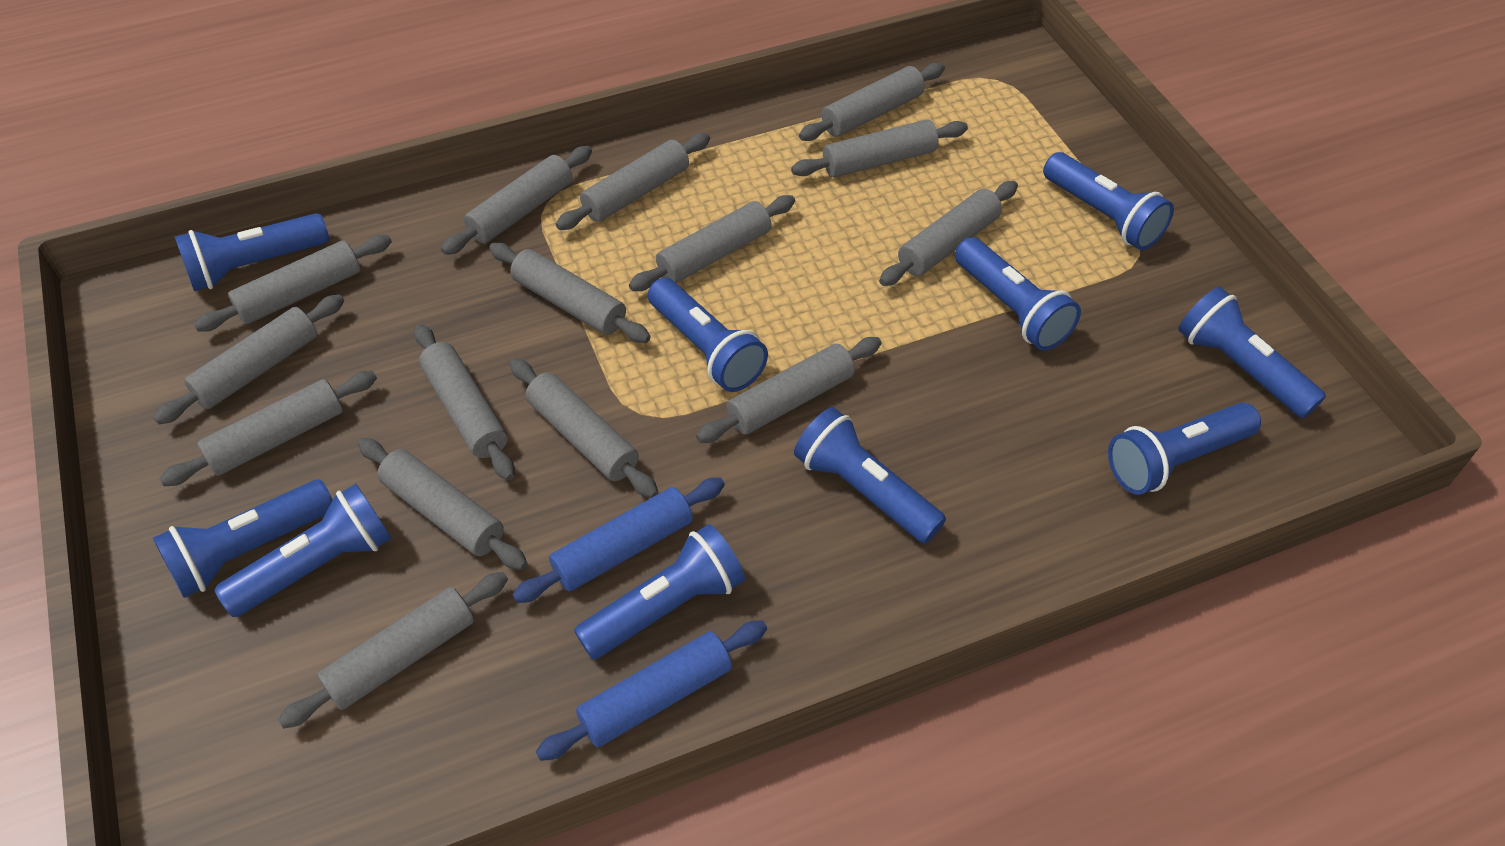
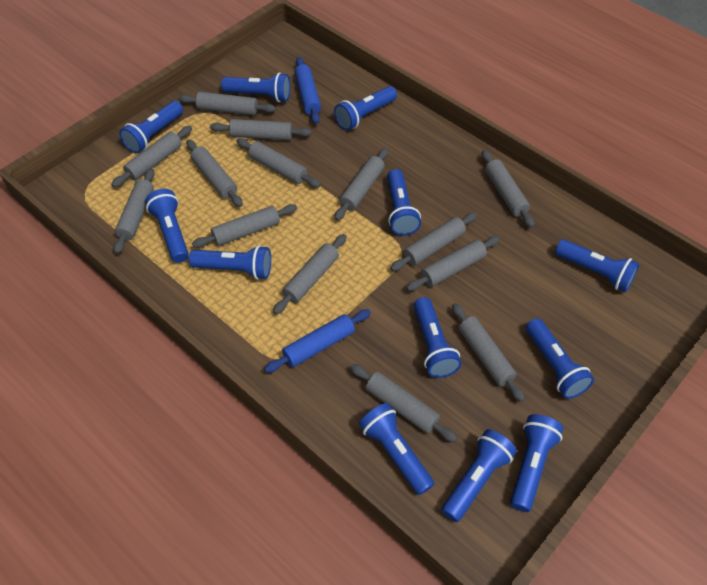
blue flashlight: [153,480,333,598] [175,213,329,291] [214,484,392,617] [574,524,745,660] [648,278,768,392] [794,407,946,544] [955,237,1081,351] [1043,152,1174,250] [1108,402,1261,495] [1178,287,1326,418] = 10 -> [119,101,183,153] [145,189,189,263] [189,245,271,280] [221,73,290,102] [334,86,397,130] [359,403,434,495] [387,169,421,236] [414,297,462,378] [441,429,517,522] [510,414,564,512] [526,318,594,399] [555,239,640,292] = 12
grey rolling pin: [153,294,344,424] [159,371,377,486] [194,235,392,332] [278,572,508,729] [358,438,528,570] [414,324,515,481] [441,146,592,255] [489,243,651,343] [510,358,658,498] [556,133,710,230] [629,195,795,291] [696,337,882,443] [791,120,968,177] [799,63,945,141] [879,181,1018,286] = 15 -> [111,126,192,187] [113,168,155,254] [178,92,276,115] [186,140,243,207] [192,204,297,248] [210,119,312,140] [237,138,321,188] [273,234,347,314] [334,148,388,221] [350,364,457,442] [390,212,477,271] [406,236,500,291] [452,303,525,402] [482,150,535,228] = 14

